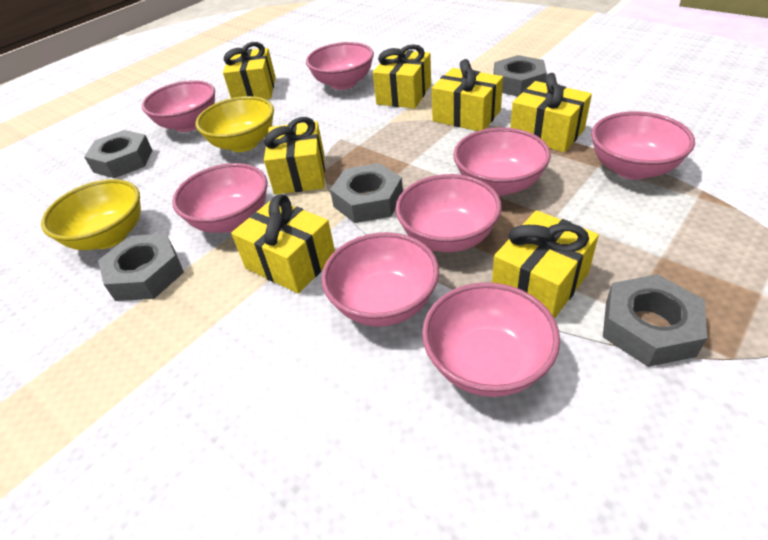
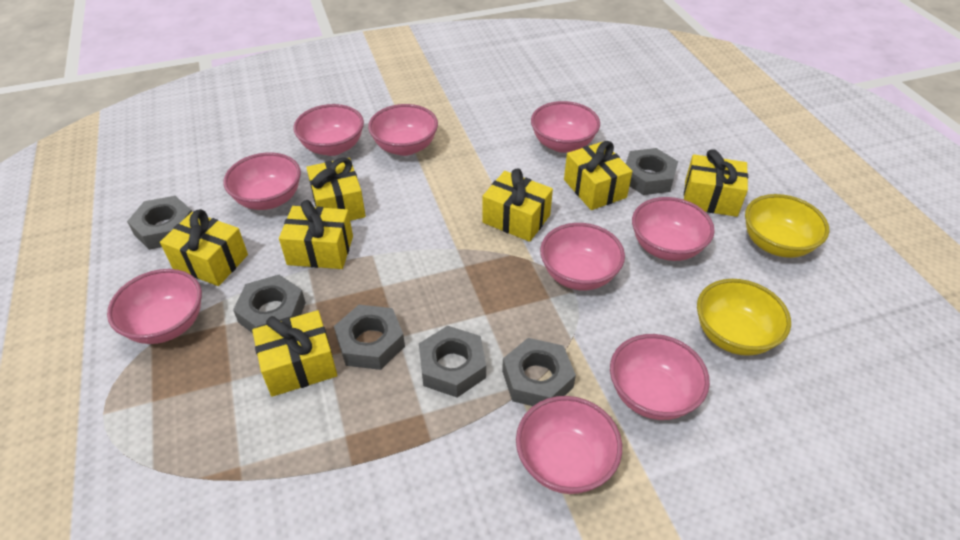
grey nut: [84,130,153,178] [98,234,184,301] [330,163,403,223] [494,55,547,97] [603,274,707,367] = 5 -> [127,196,192,250] [233,275,306,333] [334,305,405,370] [419,326,486,397] [502,338,576,406] [626,148,678,195] = 6
pink bowl: [142,80,215,132] [172,163,267,233] [306,42,374,90] [321,232,439,327] [395,174,502,252] [422,282,560,397] [453,127,551,196] [591,111,695,180] = 8 -> [107,269,202,344] [223,152,301,210] [293,104,364,156] [368,104,438,156] [516,396,622,494] [531,101,600,153] [540,223,625,290] [610,334,710,420] [632,197,715,261] = 9

